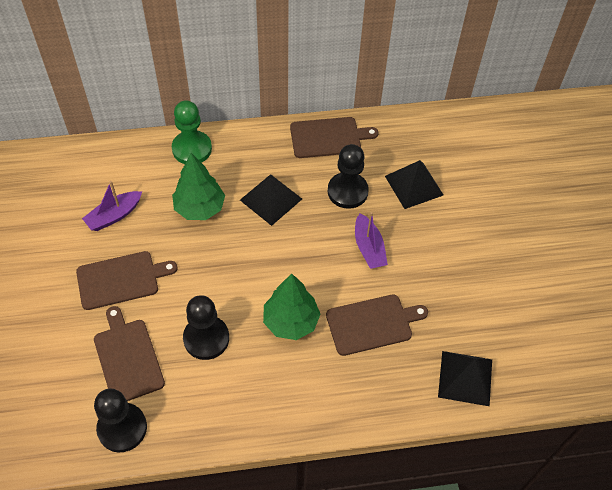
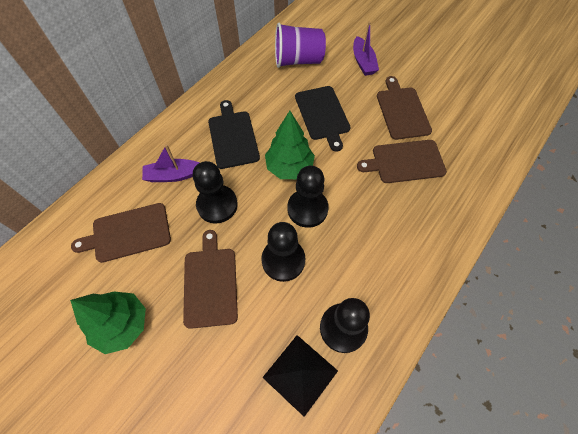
black cutting board: none = 0 -> [208,100,260,169] [295,86,351,152] = 2
black pawn: [94,389,147,452] [183,295,229,360] [328,144,369,209] = 3 -> [193,161,238,224] [261,222,305,282] [288,166,329,228] [320,298,370,353] = 4
black pyramid: [240,174,302,226] [385,160,443,209] [438,351,492,406] = 3 -> [262,335,338,417] = 1
green pawn: [172,100,212,164] = 1 -> none = 0
purple cup: none = 0 -> [275,23,326,68] = 1

